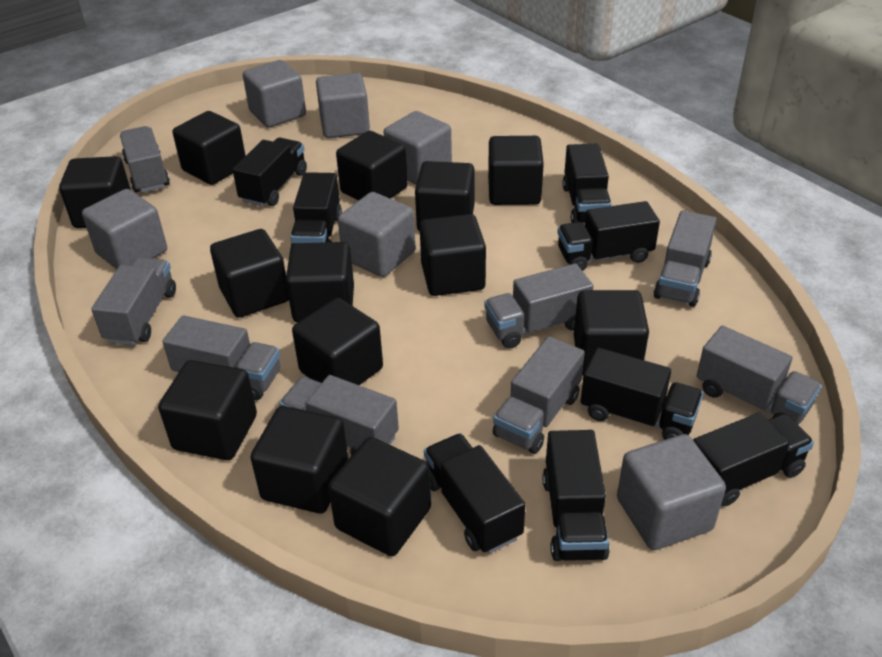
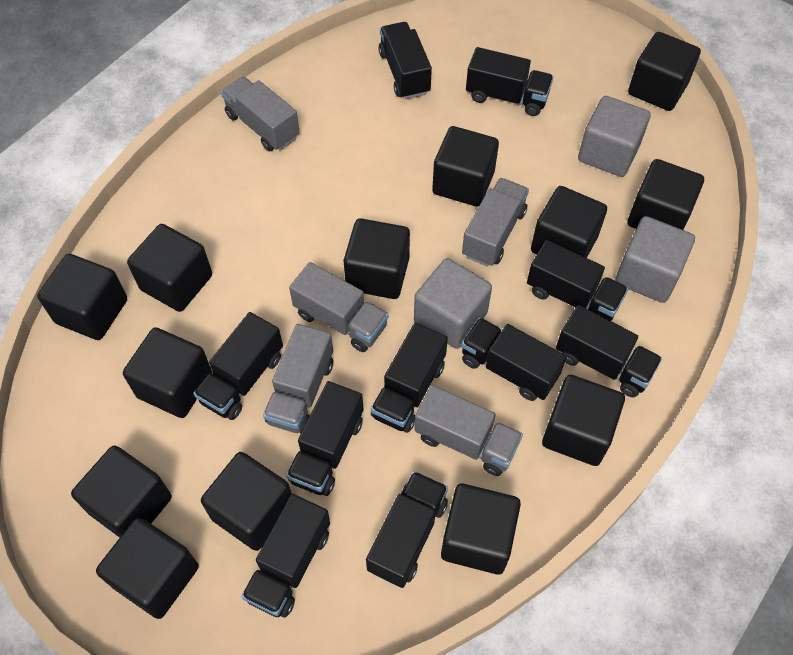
black truck: [232,138,307,206] [290,172,342,246] [424,433,525,554] [543,430,610,561] [557,201,660,271] [563,143,611,224] [580,347,703,440] [693,413,814,506] = 8 -> [193,312,283,420] [241,494,330,617] [286,381,364,496] [366,471,448,588] [371,323,448,433] [378,22,432,99] [461,318,567,401] [466,47,553,116] [527,240,628,321] [556,305,662,397] = 10
grey cube: [82,189,167,269] [243,60,306,127] [316,73,370,138] [338,192,415,277] [384,111,452,184] [617,434,726,550] = 6 -> [414,258,492,349] [578,96,650,177] [615,216,695,303] = 3
grey truck: [91,257,176,345] [120,126,170,193] [162,315,280,401] [279,375,399,455] [485,263,593,349] [493,336,585,454] [653,210,717,307] [697,326,822,425] = 8 -> [221,77,300,151] [263,324,333,433] [289,262,388,352] [414,385,523,476] [462,178,529,267] = 5

